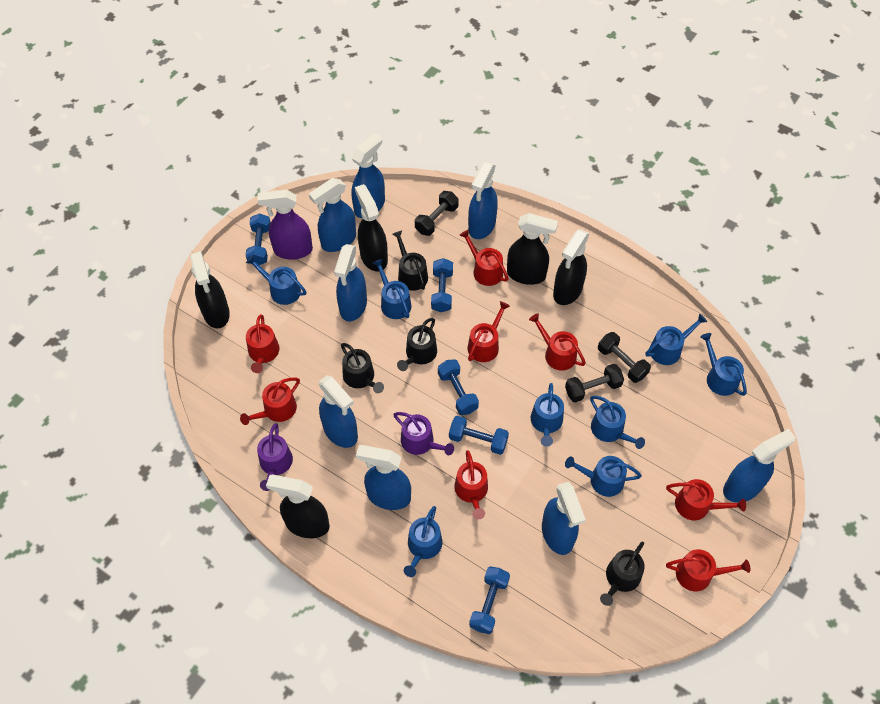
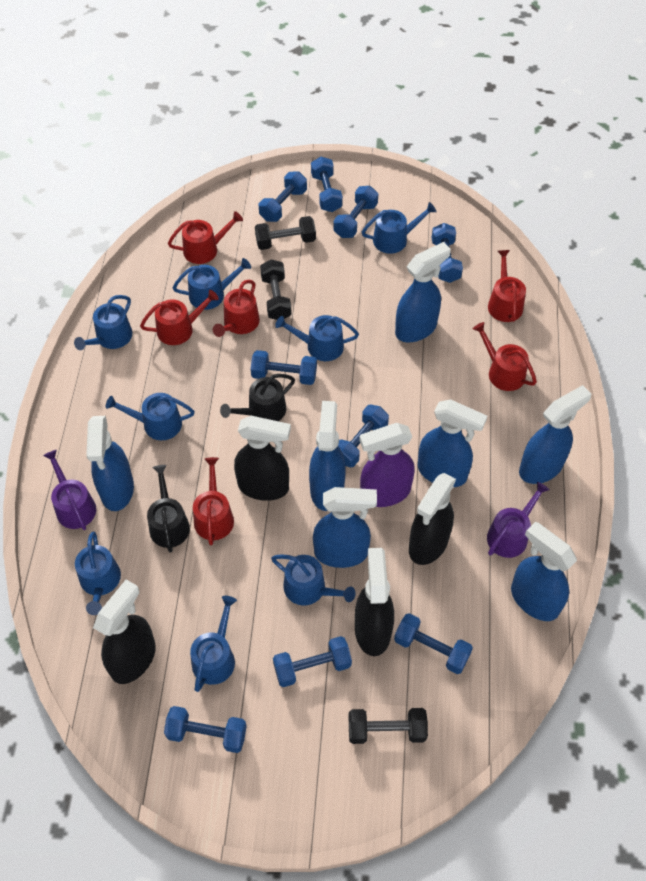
black spray bottle: [190,251,230,329] [266,474,330,538] [355,184,388,271] [507,213,558,285] [553,229,590,305] = 5 -> [93,579,156,684] [234,416,291,501] [355,548,394,656] [409,473,456,565] = 4
black watering can: [341,343,384,393] [393,231,428,291] [397,318,437,371] [600,542,645,606] = 4 -> [147,465,190,553] [220,374,295,421] = 2
blue dumbbell: [246,213,271,265] [431,258,453,312] [438,359,479,415] [449,416,509,455] [469,567,510,634] = 5 -> [164,706,247,753] [251,350,317,385] [259,171,307,222] [273,636,352,687] [311,157,343,212] [334,186,378,238] [338,404,389,467] [394,613,473,674] [432,223,463,283] = 9
blue spray bottle: [309,178,356,252] [319,375,358,448] [334,244,367,321] [351,133,385,218] [356,445,411,510] [468,162,498,239] [542,482,586,555] [723,429,796,503] = 8 -> [86,416,134,511] [309,401,345,511] [313,487,377,568] [395,242,451,342] [418,399,487,487] [511,522,577,621] [519,385,591,484] = 7
red watering can: [240,378,300,425] [246,314,280,373] [454,450,488,519] [460,230,509,286] [468,301,510,362] [529,313,586,370] [666,479,746,520] [666,549,750,591] = 8 -> [140,290,219,345] [168,211,243,264] [193,457,234,545] [213,280,260,337] [473,322,537,391] [488,250,526,322] = 6

